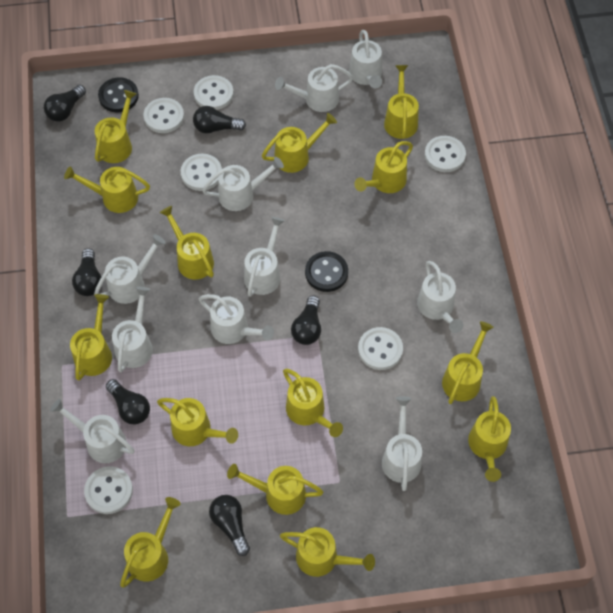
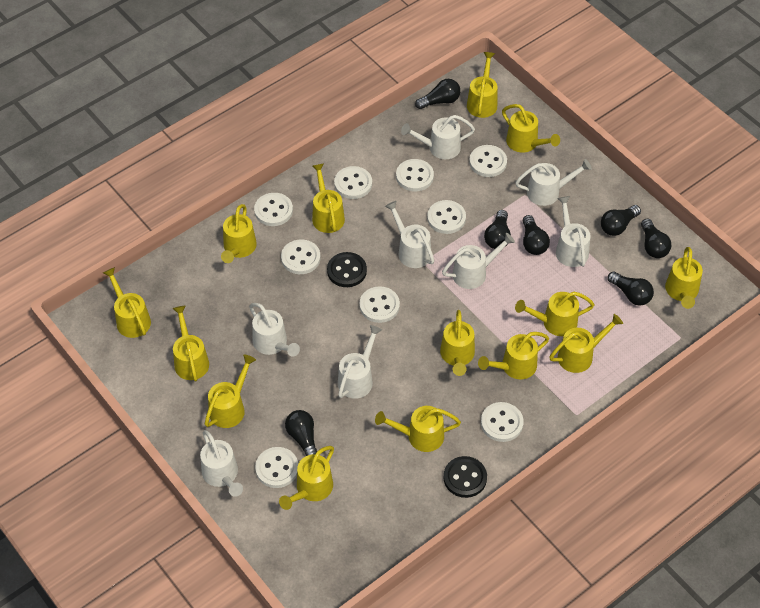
black light bulb: [44,85,86,122] [72,248,101,296] [106,379,150,424] [193,106,246,133] [209,495,250,556] [291,296,321,345] = 6 -> [285,410,317,456] [415,79,460,109] [484,210,511,249] [523,215,550,255] [601,205,641,236] [608,271,654,306] [641,219,671,258] = 7
white button: [84,466,133,514] [144,98,184,133] [181,154,222,191] [194,75,234,110] [358,327,403,370] [425,136,466,172] = 6 -> [254,193,293,226] [255,447,298,488] [281,239,321,274] [334,166,372,199] [359,286,400,323] [396,159,434,191] [427,200,466,234] [469,145,507,177] [481,402,524,442] = 9
white watering can: [50,399,135,463] [94,234,166,304] [112,286,153,372] [199,294,274,344] [202,157,284,211] [244,217,285,297] [275,64,353,112] [349,30,382,88] [382,396,422,491] [417,261,463,333] = 10 -> [200,430,243,497] [249,303,300,357] [338,325,382,399] [385,201,434,268] [401,115,475,159] [442,233,515,289] [515,159,592,206] [556,196,591,267] = 8

